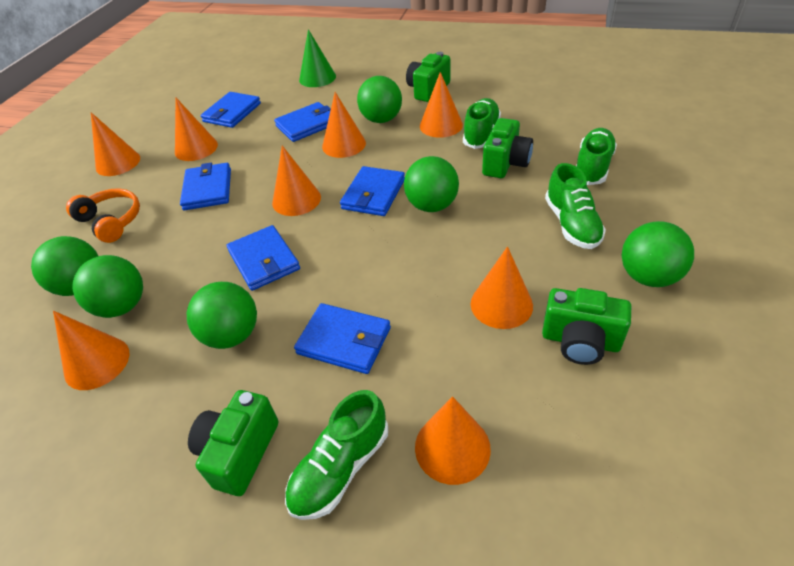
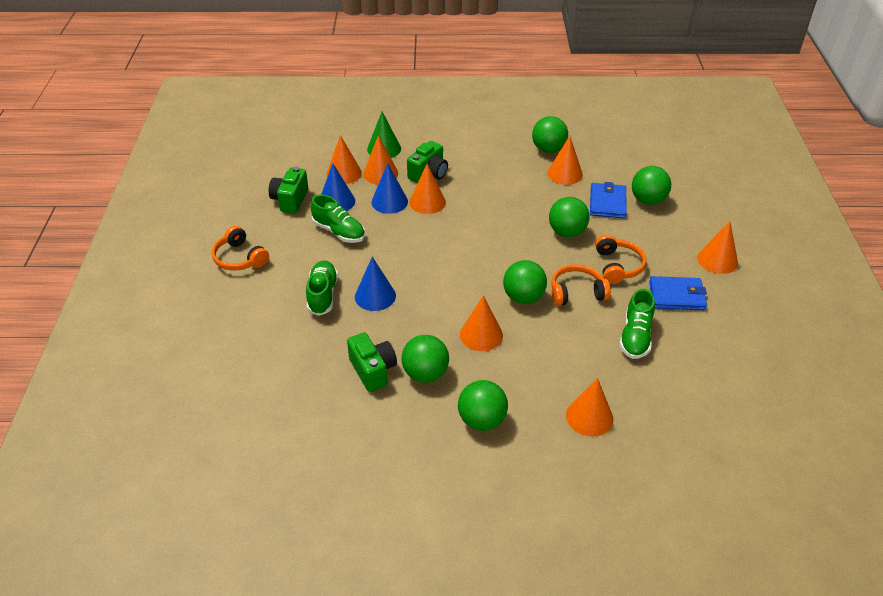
blue cone: none = 0 -> [321,163,355,211] [355,257,396,311] [371,163,408,214] = 3
blue wallet: [180,163,231,210] [200,92,261,128] [226,225,300,291] [274,102,331,142] [294,303,391,374] [340,166,405,216] = 6 -> [590,182,627,219] [649,276,707,310] = 2
green camera: [188,390,278,496] [406,52,450,102] [482,118,533,178] [542,288,631,365] = 4 -> [269,166,308,214] [347,332,397,392] [407,141,448,183] = 3
green shoe: [285,390,388,520] [463,98,501,149] [545,163,606,249] [576,128,617,185] = 4 -> [306,260,338,316] [311,195,365,243] [619,289,655,359] = 3
orange cone: [53,311,129,390] [91,112,140,176] [175,98,218,161] [272,145,321,216] [322,92,366,158] [415,396,491,485] [420,72,463,138] [471,246,533,329] = 8 -> [327,135,362,184] [363,135,398,185] [409,164,446,214] [460,295,503,351] [547,136,583,185] [566,378,613,437] [698,221,738,274] = 7
orange headphones: [66,188,140,243] = 1 -> [212,226,269,271] [551,264,611,306] [595,235,647,284] = 3

